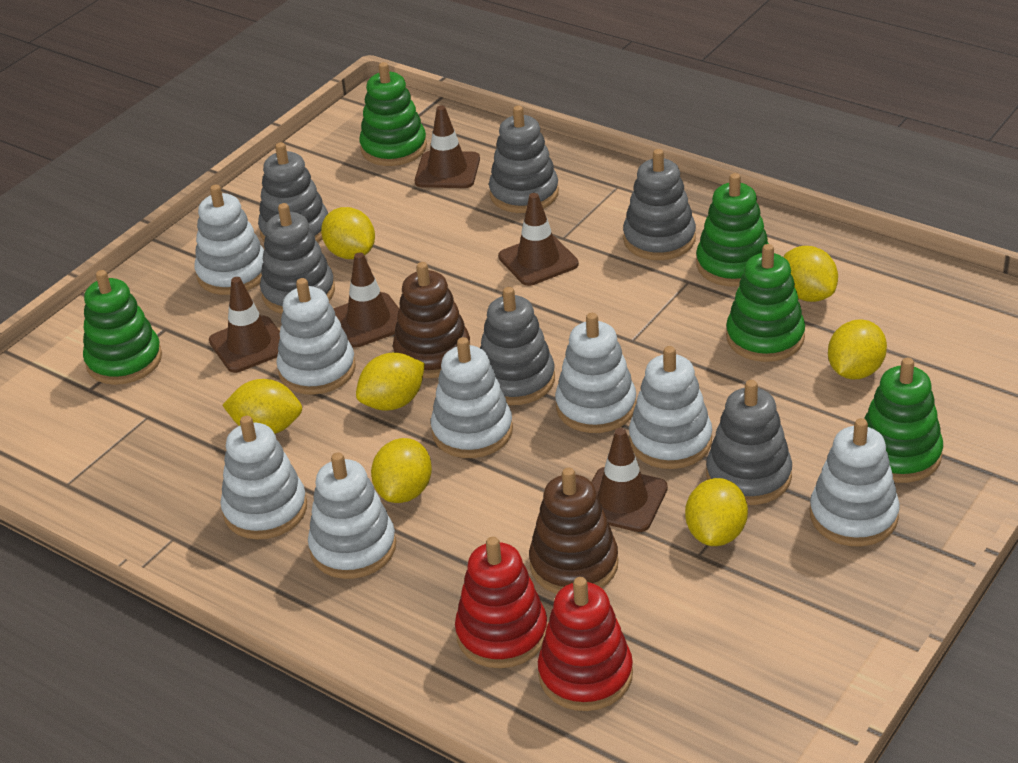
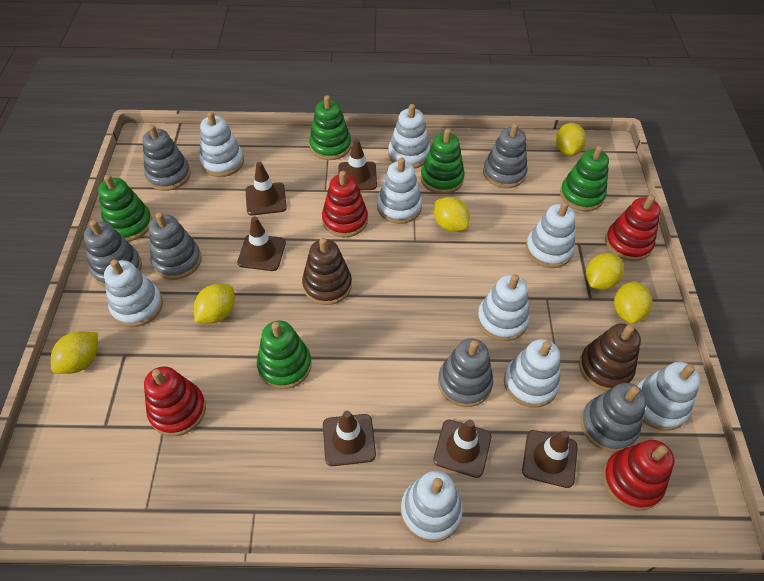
brown traffic cone: [209,277,280,373] [334,252,399,348] [415,105,480,188] [498,193,579,286] [592,428,668,532] = 5 -> [237,216,286,271] [246,162,287,215] [323,411,376,466] [338,139,377,190] [433,420,491,478] [522,430,578,488] = 6
red stacking toy: [455,537,547,668] [538,577,633,711] = 2 -> [144,366,206,436] [322,171,368,237] [603,440,675,511] [605,195,661,261] = 4
white stacking toy: [195,185,264,295] [221,416,307,539] [276,278,356,395] [308,452,396,579] [431,337,513,458] [555,313,636,433] [629,346,712,469] [810,418,900,546] = 8 -> [104,259,163,327] [199,111,244,177] [377,157,422,224] [388,104,430,169] [401,471,463,543] [477,274,530,341] [504,339,560,408] [526,202,576,268] [637,362,701,431] = 9
yellow lemon: [222,379,302,434] [321,207,375,259] [356,353,425,411] [371,438,432,503] [685,478,748,546] [784,246,838,302] [828,319,887,379] = 7 -> [51,332,98,374] [194,284,235,323] [434,197,470,232] [556,123,586,156] [586,253,624,290] [614,281,653,324] = 6

